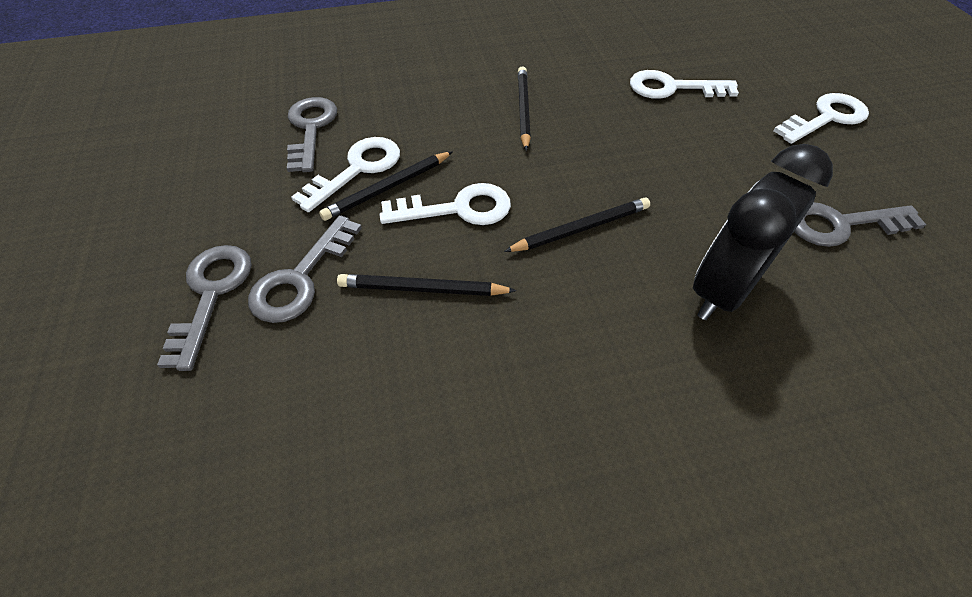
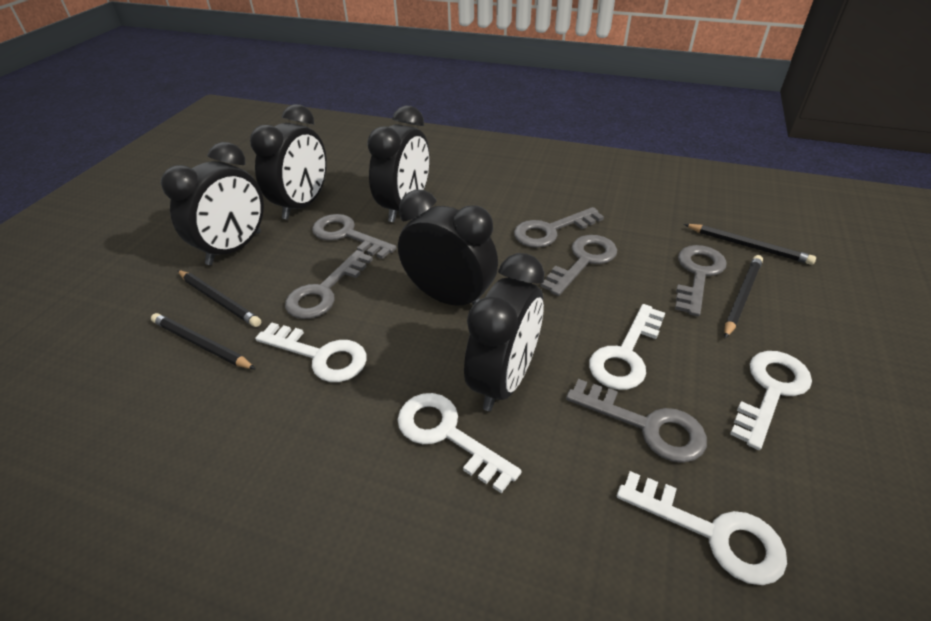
black clock: [693,144,833,320] = 1 -> [161,142,264,265] [250,104,327,220] [367,106,430,222] [398,190,498,306] [464,253,544,411] = 5
grey key: [157,245,252,371] [248,215,362,323] [287,97,337,172] [794,202,926,247] = 4 -> [285,250,373,319] [312,214,397,259] [514,207,604,248] [540,235,617,296] [566,379,707,463] [675,245,727,317] = 6
white key: [291,137,400,212] [380,183,511,225] [630,70,739,99] [773,93,869,144] = 4 -> [255,323,367,382] [398,393,522,493] [589,304,665,390] [617,471,787,585] [730,351,812,450] = 5

